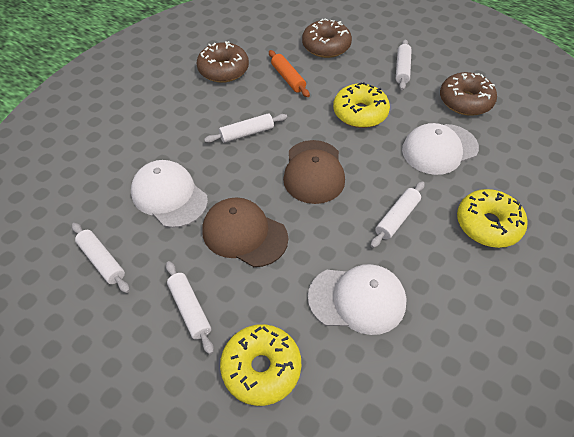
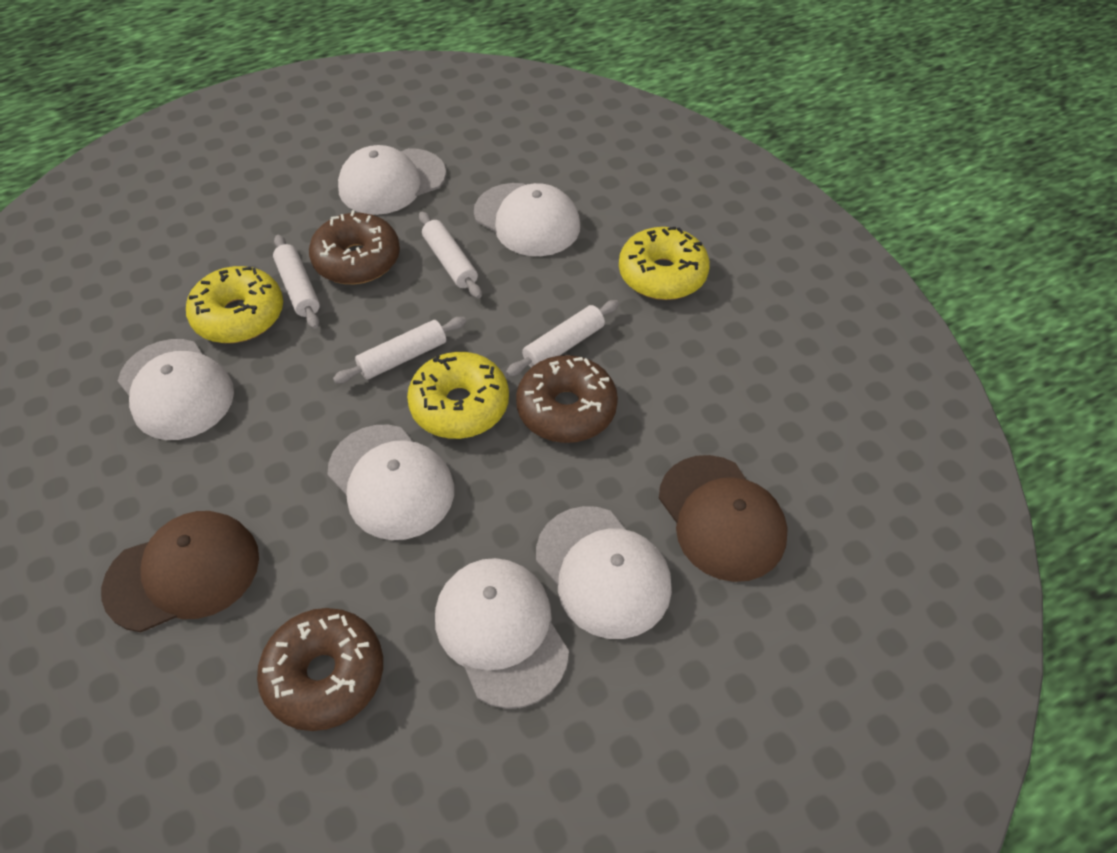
orange rolling pin: [269,50,310,97] = 1 -> none = 0
white cap: [131,160,208,228] [308,264,407,335] [402,123,479,175] = 3 -> [118,339,234,440] [327,425,454,540] [338,145,446,215] [435,558,569,709] [474,183,580,256] [536,506,672,639] = 6
white rolling pin: [72,223,130,293] [166,261,214,355] [204,114,287,143] [371,181,425,248] [396,39,412,90] = 5 -> [273,235,320,329] [333,317,466,384] [419,212,482,299] [506,300,619,377] = 4

